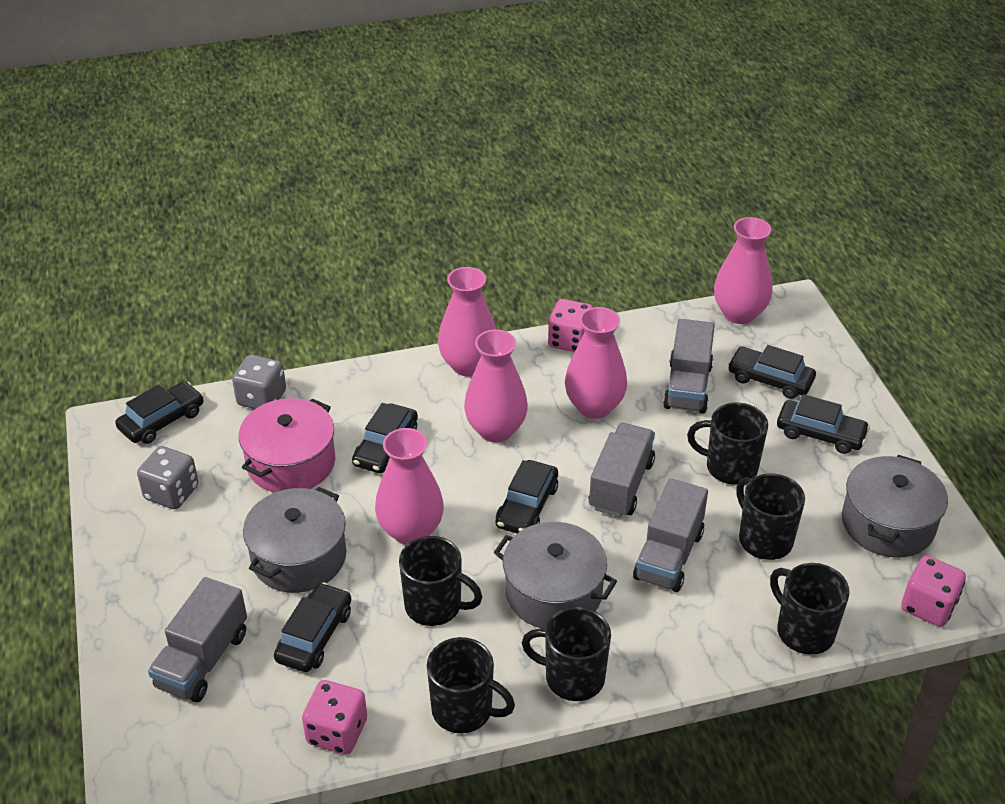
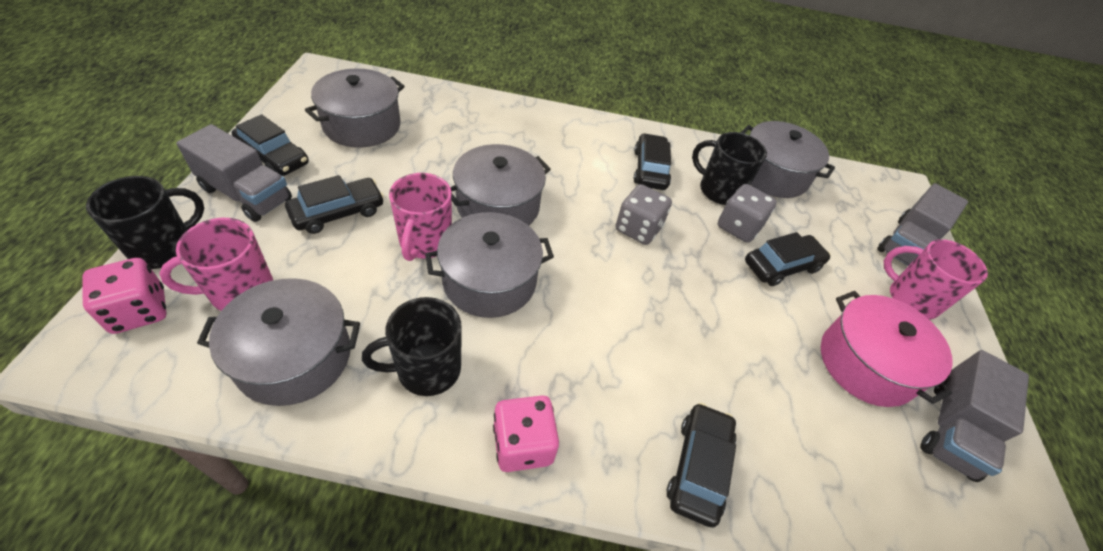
black car: [115,381,203,444] [274,582,351,672] [352,403,418,473] [496,460,558,533] [728,345,816,399] [777,394,870,454] = 6 -> [232,114,309,176] [285,175,384,234] [634,133,671,190] [667,403,736,528] [745,232,831,286] = 5
black mug: [399,536,482,626] [427,637,515,733] [522,607,611,701] [687,403,768,485] [736,474,805,560] [770,563,850,655] = 6 -> [86,176,204,269] [362,297,462,396] [692,132,767,205] = 3
grey pot: [243,487,346,593] [494,522,617,629] [842,455,948,558] = 3 -> [197,278,360,406] [305,68,405,148] [425,212,554,318] [450,144,551,226] [741,121,835,198] = 5
grey truck: [148,577,247,702] [589,423,655,517] [633,478,708,592] [663,319,715,414] = 4 -> [176,124,292,222] [877,183,968,266] [920,350,1029,482] = 3
pink dice: [302,680,367,754] [548,299,593,352] [901,556,966,627] = 3 -> [82,258,167,334] [493,395,559,472] = 2
pink mug: none = 0 -> [160,218,273,311] [389,173,452,261] [884,239,988,320] = 3
pink vase: [375,428,444,545] [438,267,496,377] [464,330,528,442] [565,307,627,419] [714,217,772,324] = 5 -> none = 0

